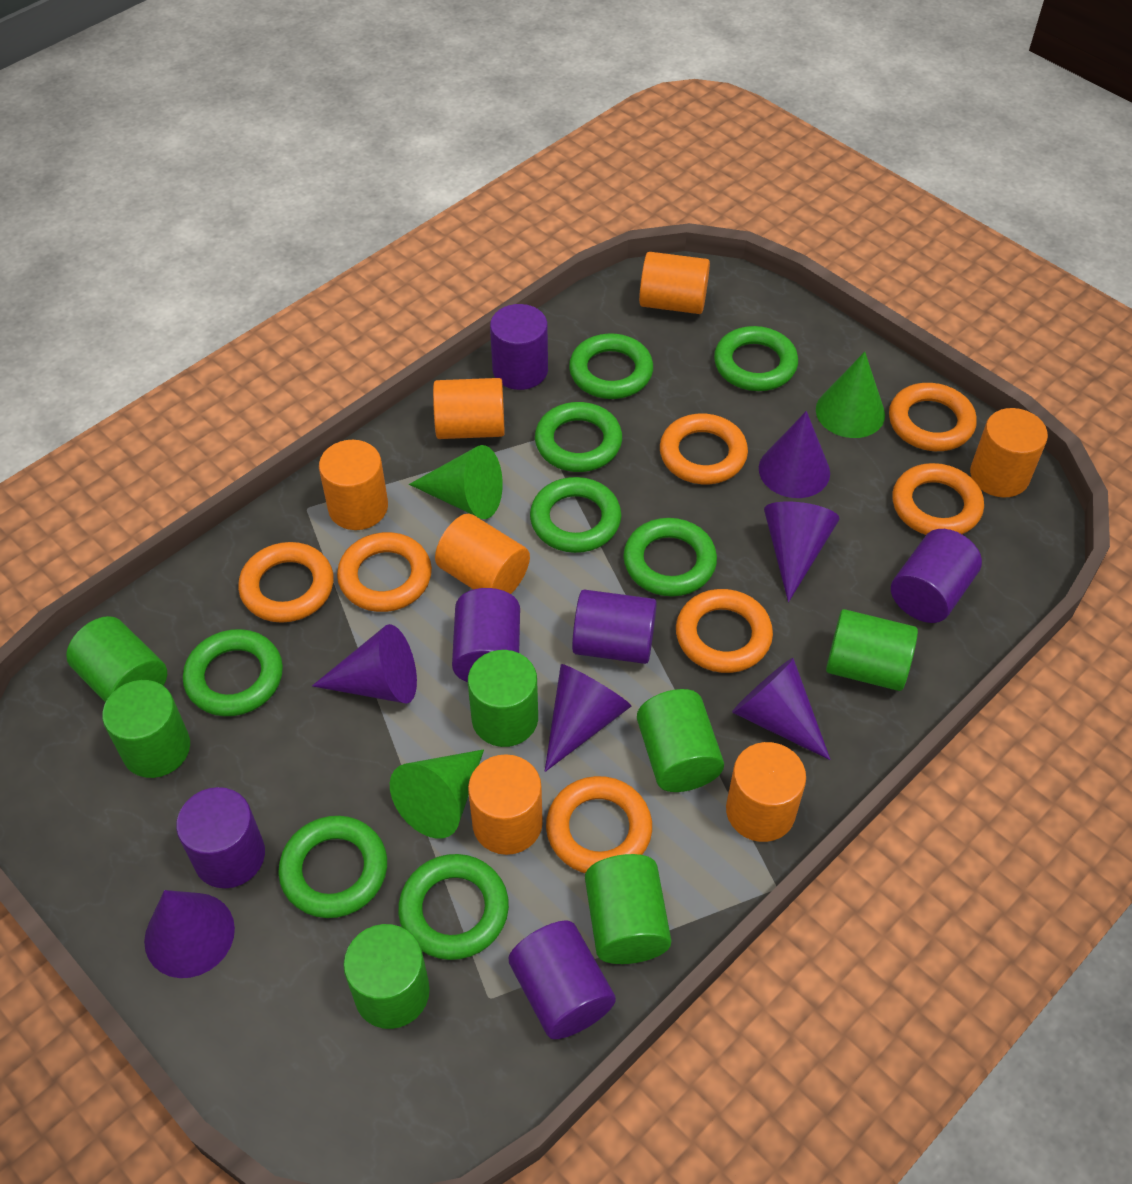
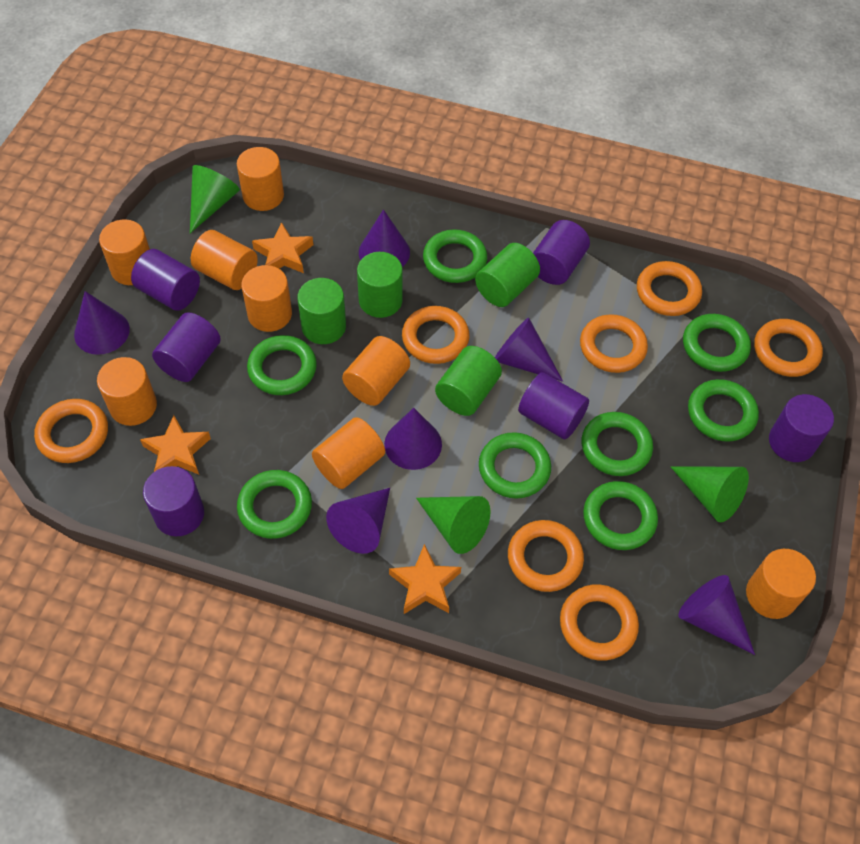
green cylinder: [66,616,167,703] [102,680,190,778] [343,924,430,1029] [468,650,538,747] [585,854,671,964] [637,689,724,792] [826,609,918,691] = 7 -> [297,278,346,344] [357,252,403,318] [435,346,502,416] [475,243,540,307] = 4
orange cylinder: [319,440,388,530] [433,378,505,439] [435,514,530,594] [468,754,543,855] [639,252,710,314] [726,742,806,842] [970,408,1048,498] = 7 -> [97,357,157,426] [99,219,150,285] [191,230,258,290] [237,147,284,211] [241,265,292,332] [312,417,385,489] [342,336,410,406] [746,549,816,619] = 8
orange star: none = 0 -> [140,415,211,475] [252,222,313,273] [389,544,461,614] = 3

